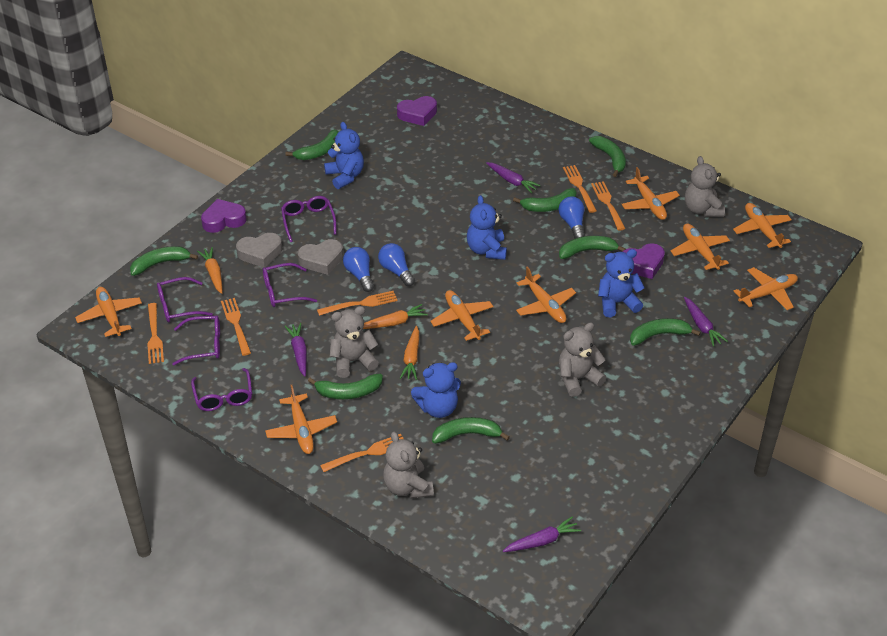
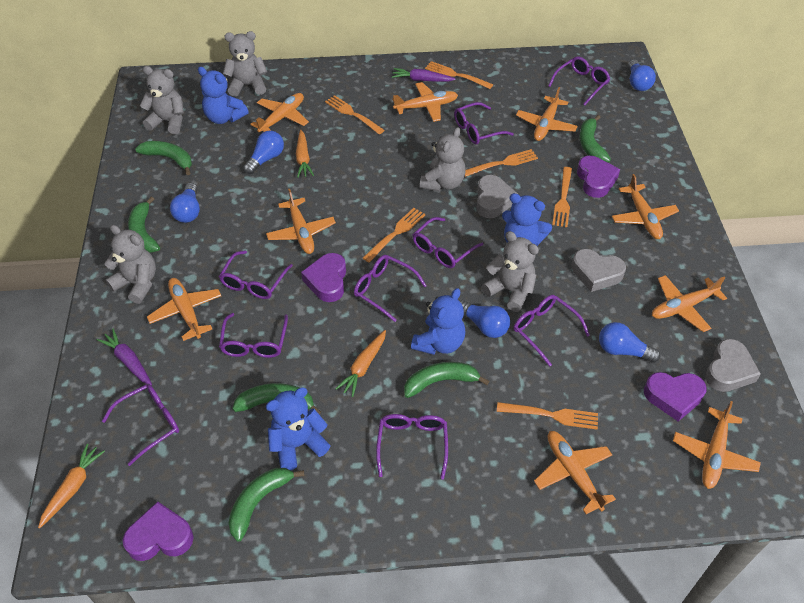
blue light bulb: [343,247,374,292] [378,243,415,286] [559,196,585,239] = 3 -> [170,183,200,223] [244,130,284,174] [460,300,510,338] [599,322,661,363] [628,60,656,91] = 5
green banana: [130,246,198,276] [285,129,339,160] [308,374,383,399] [432,417,510,444] [513,188,577,212] [559,236,626,259] [589,136,626,177] [630,318,701,346] = 8 -> [128,196,160,253] [135,141,192,175] [229,468,305,542] [232,383,321,414] [404,362,489,398] [580,115,611,162] = 6
grey heart: [236,233,282,268] [298,239,343,275] = 2 -> [476,175,518,218] [571,249,626,292] [705,339,761,392] = 3
grey teddy bear: [330,306,379,378] [383,432,434,499] [559,322,606,397] [685,156,725,217] = 4 -> [104,225,156,304] [140,66,184,134] [223,31,267,96] [420,127,466,191] [482,231,539,312] = 5
orange plane: [75,287,142,337] [265,385,337,454] [430,290,494,341] [516,266,576,323] [622,167,680,220] [671,224,730,270] [733,203,792,248] [734,267,798,310] = 8 -> [147,278,221,341] [250,93,309,132] [266,189,336,254] [392,82,458,122] [516,87,578,141] [534,431,616,514] [612,174,679,239] [652,275,727,332] [673,401,761,489] = 9
purple carrot: [285,323,307,377] [486,162,541,193] [503,517,581,552] [684,297,728,347] = 4 -> [97,329,152,385] [392,68,456,82] = 2
purple glasses: [157,277,213,322] [172,316,220,366] [191,368,252,411] [263,263,317,307] [281,196,337,242] = 5 -> [102,384,179,466] [219,251,293,299] [219,313,288,358] [354,255,427,322] [376,414,448,479] [412,217,483,268] [454,102,514,144] [513,295,590,366] [548,57,610,106] = 9
purple heart: [201,199,247,233] [397,96,437,126] [622,243,665,279] = 3 -> [123,501,194,561] [301,253,346,302] [577,156,620,198] [644,372,707,421] = 4

